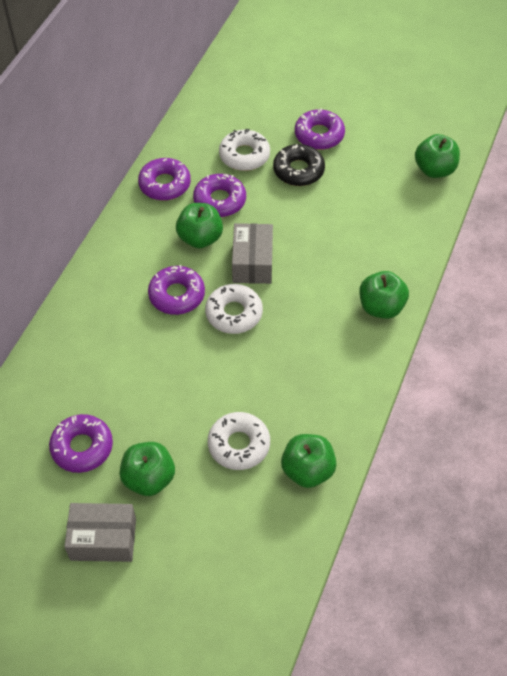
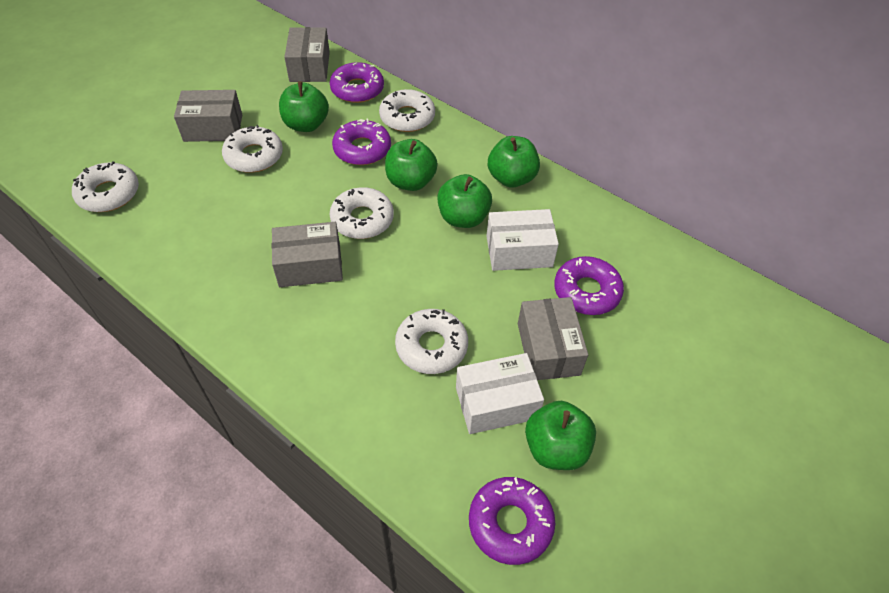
black donut: [273,144,325,186] = 1 -> none = 0
grey box: [64,503,136,562] [232,223,273,284] = 2 -> [174,90,242,142] [272,222,343,287] [284,27,330,82] [518,297,588,380] = 4
purple donut: [49,414,113,473] [138,158,191,201] [148,265,205,315] [193,174,246,217] [295,108,345,150] = 5 -> [330,62,384,103] [332,118,391,165] [469,477,556,565] [554,256,624,315] = 4
white box: none = 0 -> [456,353,544,434] [487,209,559,271] = 2
white donut: [205,284,263,334] [208,412,270,470] [219,129,270,171] = 3 -> [72,161,139,212] [222,125,283,173] [329,187,394,239] [379,89,435,132] [395,309,468,374] = 5

